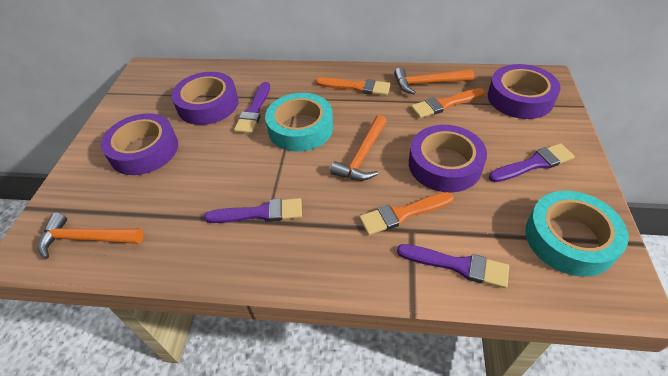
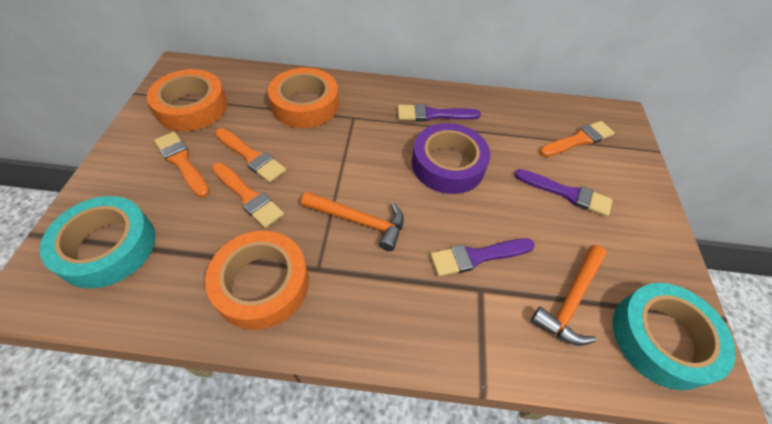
orange brush: [316,78,390,96] [359,192,454,235] [411,88,485,118] = 3 -> [154,131,209,198] [212,162,284,228] [215,128,286,183] [540,121,615,157] = 4
orange hammer: [38,213,143,259] [330,115,387,181] [394,67,474,94] = 3 -> [301,192,404,251] [531,245,607,346] = 2
orange tape: none = 0 -> [147,69,227,131] [205,231,309,330] [268,67,339,128] = 3
purple brush: [204,198,302,223] [234,82,270,134] [397,244,509,288] [489,143,575,182] = 4 -> [397,104,481,122] [430,238,535,277] [515,169,613,217] = 3
purple tape: [101,113,178,175] [171,72,239,125] [409,125,487,193] [488,64,561,119] = 4 -> [412,123,491,194] = 1

